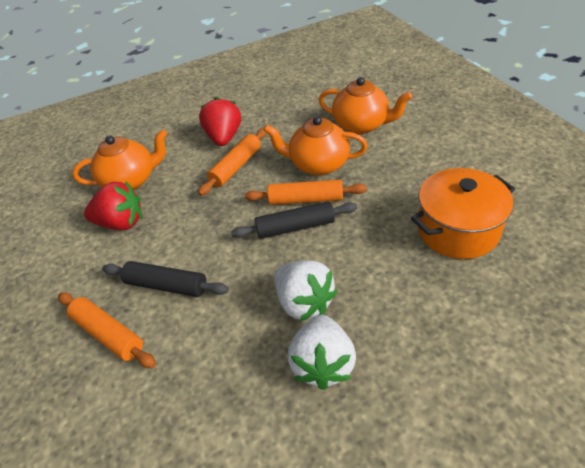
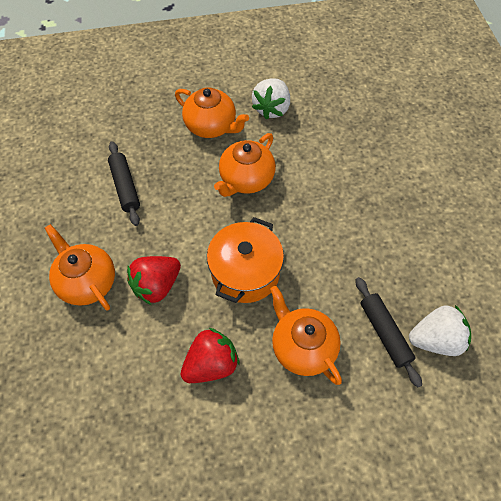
orange rolling pin: [58,292,156,368] [198,128,267,196] [245,180,367,205] = 3 -> none = 0
orange teapot: [72,130,168,190] [264,116,368,175] [319,77,412,134] = 3 -> [45,224,115,310] [175,87,249,138] [214,133,276,197] [270,286,342,385] = 4

